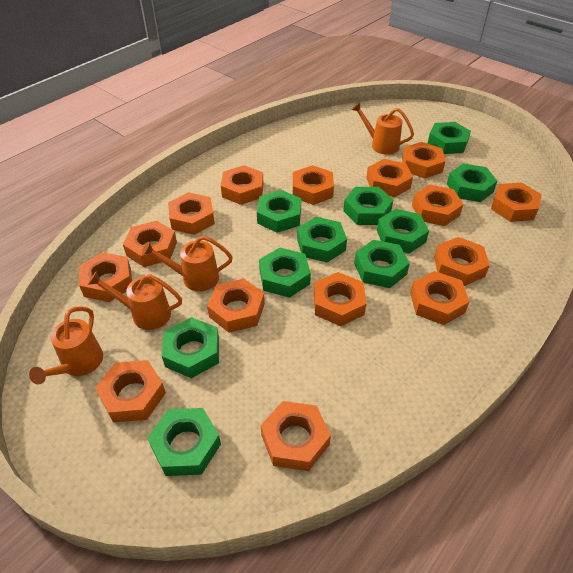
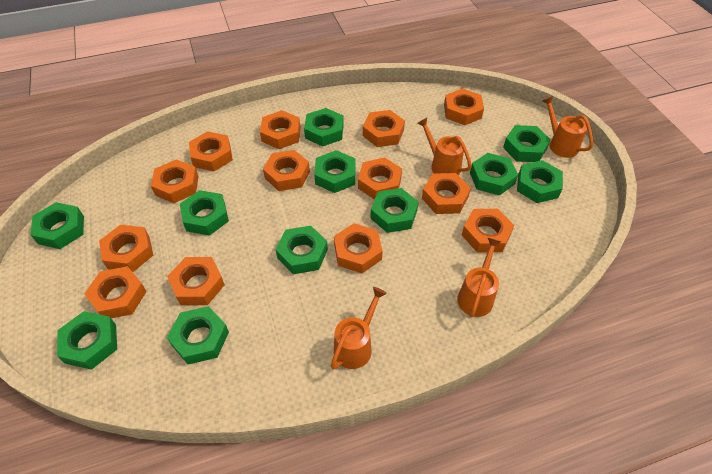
green nut: [147,408,221,476] [162,317,219,378] [257,190,301,233] [259,248,311,298] [297,217,347,263] [343,187,393,225] [354,240,410,288] [377,209,429,254] [427,122,471,154] [447,163,497,202] = 10 -> [31,202,84,249] [57,311,117,370] [167,306,229,365] [180,190,229,236] [275,226,328,274] [304,108,344,147] [314,150,356,193] [370,188,419,233] [470,153,518,195] [503,125,551,162] [517,160,563,203] = 11
orange nut: [79,252,132,302] [95,360,166,423] [123,221,177,267] [168,192,215,235] [207,279,265,333] [221,165,264,205] [261,401,331,471] [293,165,334,205] [314,272,366,326] [366,159,413,197] [402,142,446,179] [410,271,469,325] [412,185,463,226] [434,237,490,286] [491,182,542,222] = 15 -> [84,266,147,318] [99,225,153,272] [151,159,199,203] [167,257,225,305] [189,131,233,171] [260,110,300,149] [263,150,310,191] [334,223,383,273] [358,157,402,200] [363,110,405,147] [422,173,471,214] [444,88,484,125] [462,209,514,253] = 13

